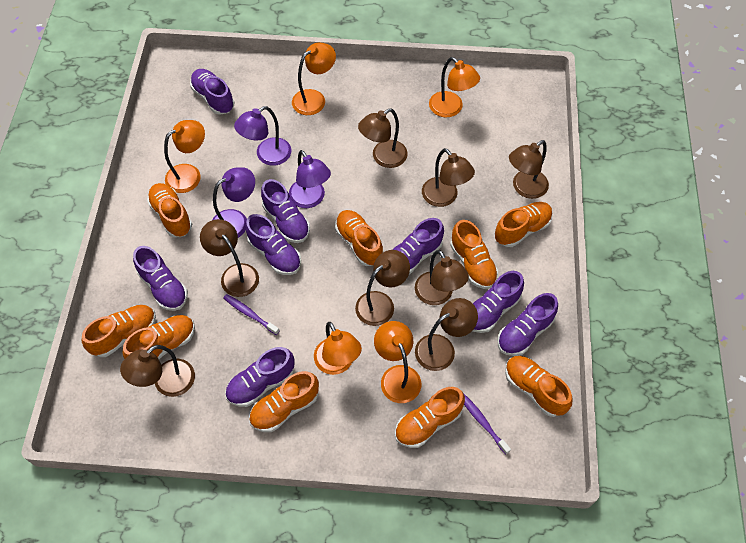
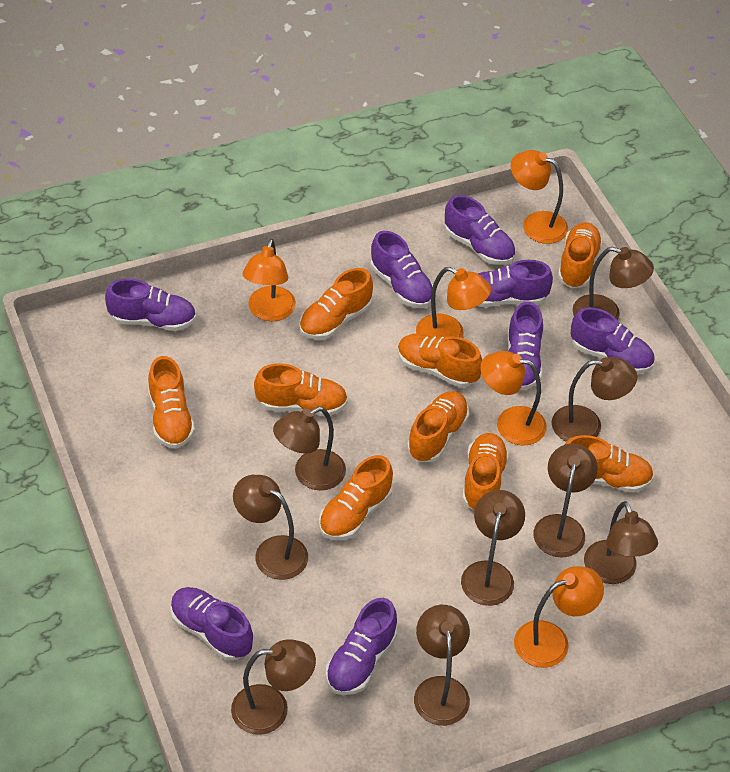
brown lamp: [120,345,195,397] [200,219,259,297] [355,250,410,326] [358,109,408,168] [415,250,469,305] [415,298,478,371] [422,148,475,207] [509,140,549,199] = 8 -> [231,639,316,735] [233,475,308,580] [273,407,346,490] [414,605,470,726] [461,490,525,606] [533,443,598,558] [552,357,637,442] [573,247,654,320] [584,501,658,584] = 9
purple lamp: [213,167,255,238] [234,106,291,166] [289,150,331,208] = 3 -> none = 0
purple toothbrush: [223,294,280,335] [463,393,511,455] = 2 -> none = 0

